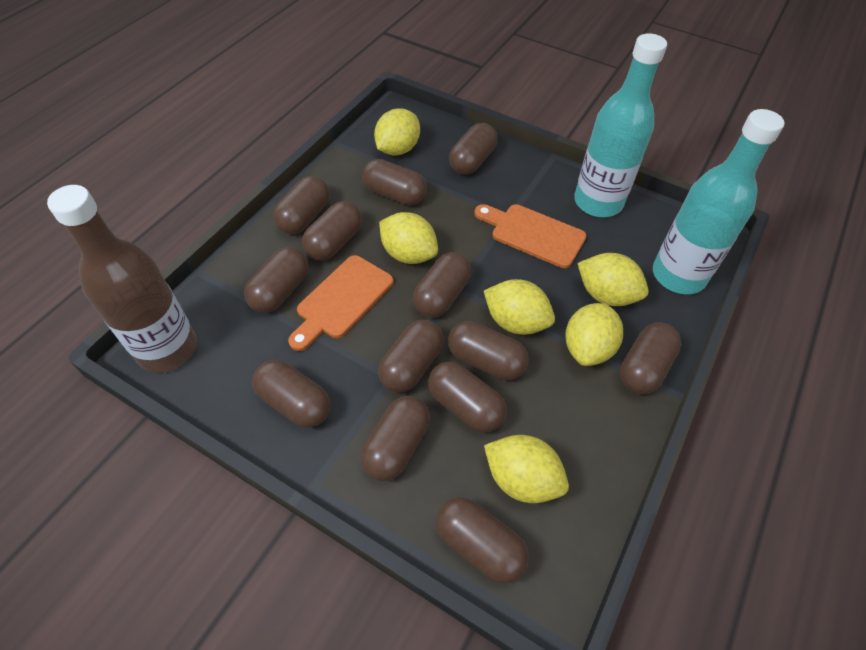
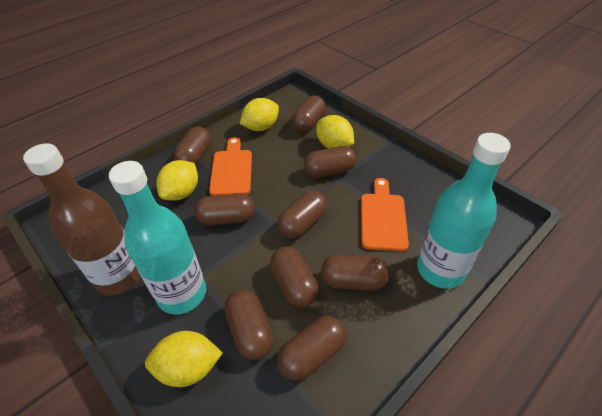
brown capsule: [244,247,309,313] [252,360,331,428] [273,176,330,234] [302,201,362,261] [361,396,430,481] [362,159,427,205] [378,320,444,393] [413,252,471,318] [428,361,507,433] [436,497,529,584] [448,321,529,380] [449,123,497,175] [620,322,681,394] = 13 -> [174,127,211,166] [194,193,255,226] [224,290,273,360] [270,247,319,307] [277,191,327,238] [277,316,346,381] [292,95,326,132] [304,146,356,178] [321,255,390,291] = 9
yellow lemon: [374,108,420,155] [379,212,438,264] [484,279,555,335] [484,435,569,503] [565,303,623,366] [577,253,649,306] = 6 -> [145,331,223,387] [156,160,198,200] [240,98,279,131] [316,115,354,148] = 4

